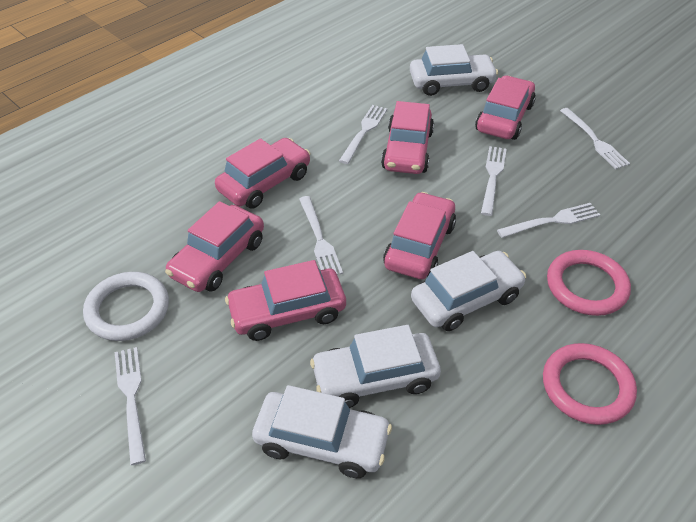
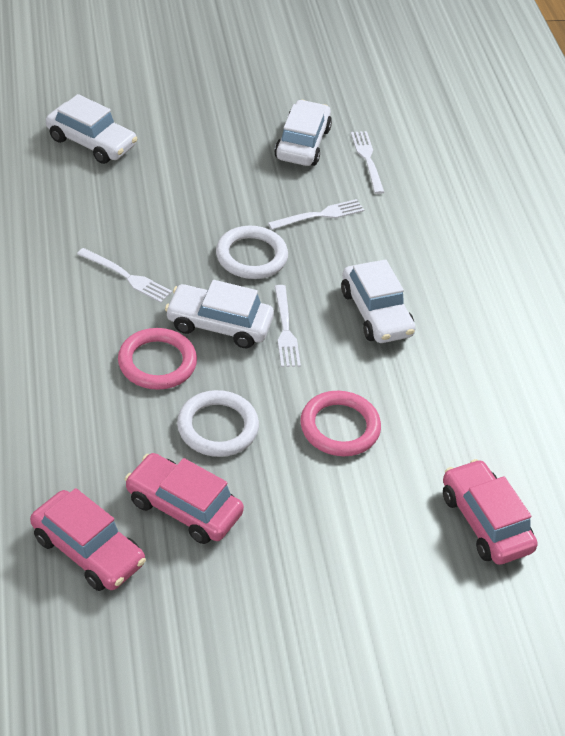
pink car: [165,201,264,292] [215,138,310,209] [225,260,346,341] [381,101,434,174] [383,192,456,279] [475,75,536,140] = 6 -> [30,488,146,591] [125,453,244,544] [443,459,538,565] = 3
white fork: [115,347,146,465] [299,196,343,275] [339,105,387,164] [481,146,506,216] [497,203,600,238] [560,108,630,169] = 6 -> [77,248,172,303] [268,199,364,230] [274,285,301,367] [351,131,384,194] = 4
white ring: [83,272,169,341] = 1 -> [177,390,259,457] [216,226,288,279] = 2

